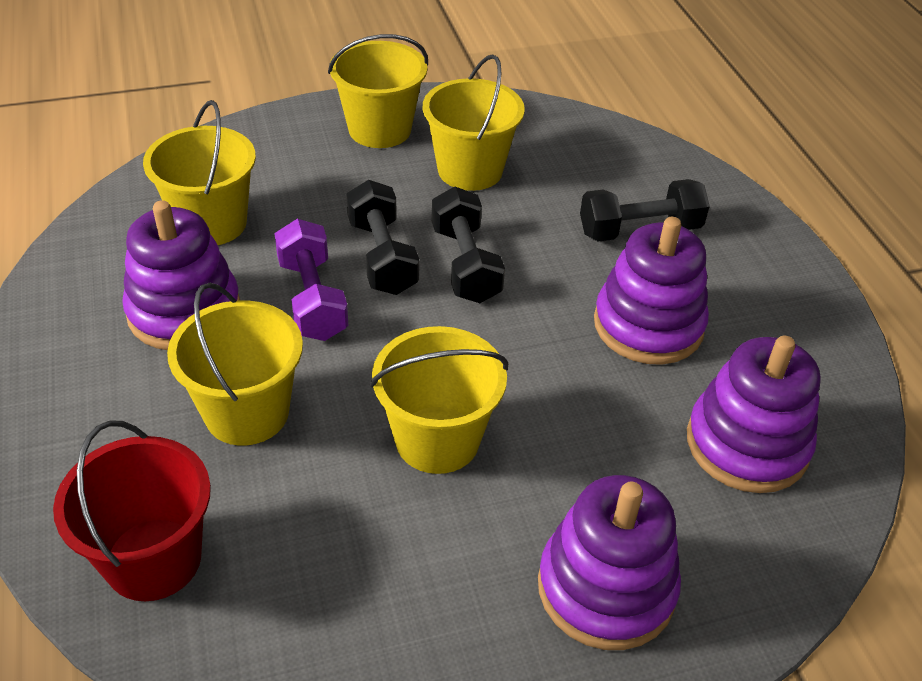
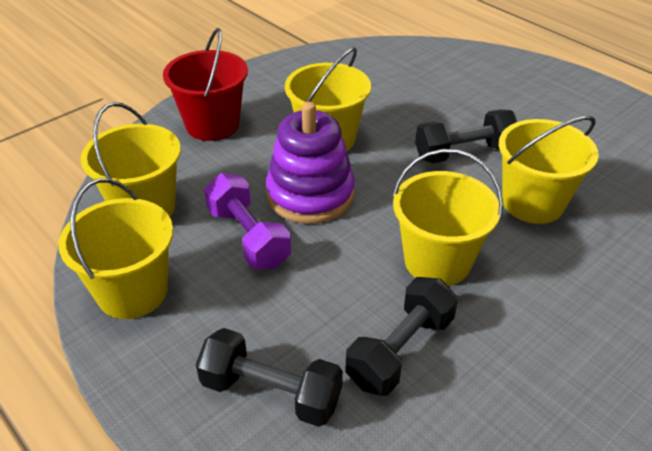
purple stacking toy: [122,200,240,350] [538,475,681,650] [594,217,709,365] [687,335,821,493] = 4 -> [266,102,355,224] = 1

